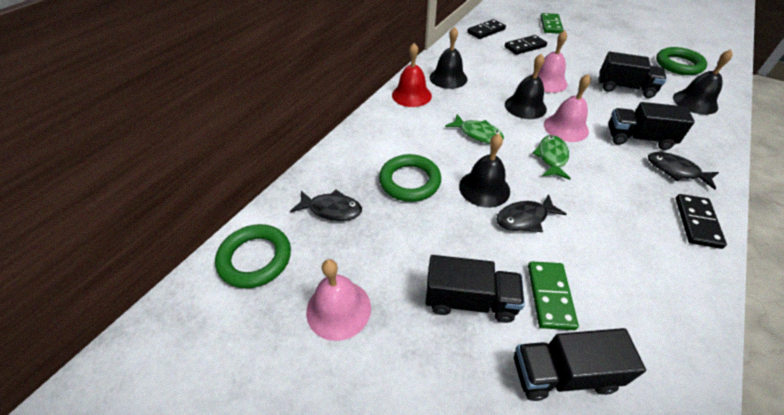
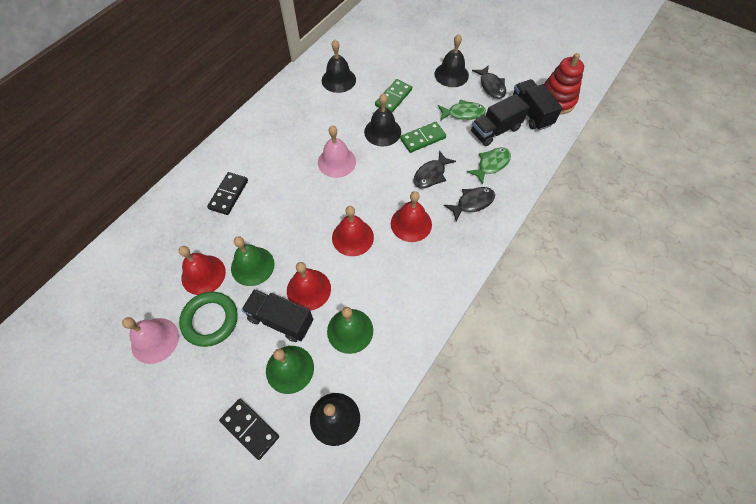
black domino: [467,19,506,39] [505,35,547,55] [676,194,727,249] = 3 -> [207,172,248,215] [219,399,279,460] = 2
black truck: [425,255,525,323] [514,328,646,401] [599,52,666,98] [608,102,695,150] = 4 -> [241,289,313,342] [471,94,529,146] [513,79,562,130] = 3
green bell: none = 0 -> [231,236,275,286] [266,346,314,394] [327,307,373,354] = 3
green ring: [215,224,291,288] [379,154,441,202] [656,47,707,75] = 3 -> [179,292,238,347] = 1
pink bell: [306,259,371,341] [531,30,567,93] [544,74,591,142] = 3 -> [122,317,179,364] [318,125,356,178] = 2
red bell: [392,43,432,107] = 1 -> [179,246,226,295] [287,262,331,311] [332,206,374,256] [391,191,432,242] = 4
red stacking toy: none = 0 -> [544,53,584,114] = 1

